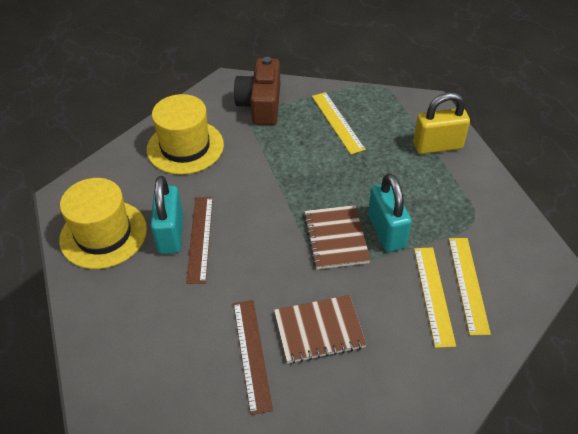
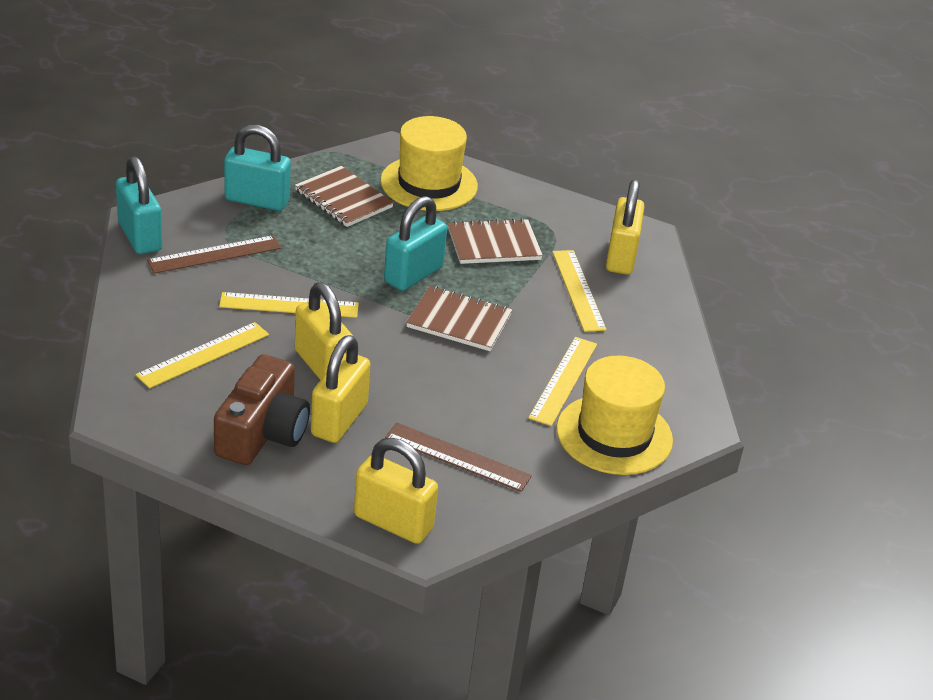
brown notebook: [274,295,367,364] [304,205,371,269] = 2 -> [295,166,394,227] [406,286,512,351] [448,218,543,264] = 3
turquoise padlock: [151,176,183,254] [368,173,412,252] = 2 -> [116,156,162,254] [224,125,291,211] [384,196,447,291] = 3
yellow padlock: [413,92,470,154] = 1 -> [295,282,353,380] [311,335,370,443] [354,438,438,544] [606,180,644,275] = 4
yellow ruler: [312,92,366,154] [414,247,456,348] [449,238,491,335] = 3 -> [135,322,269,389] [219,292,359,318] [528,337,597,426] [552,250,606,332] = 4

